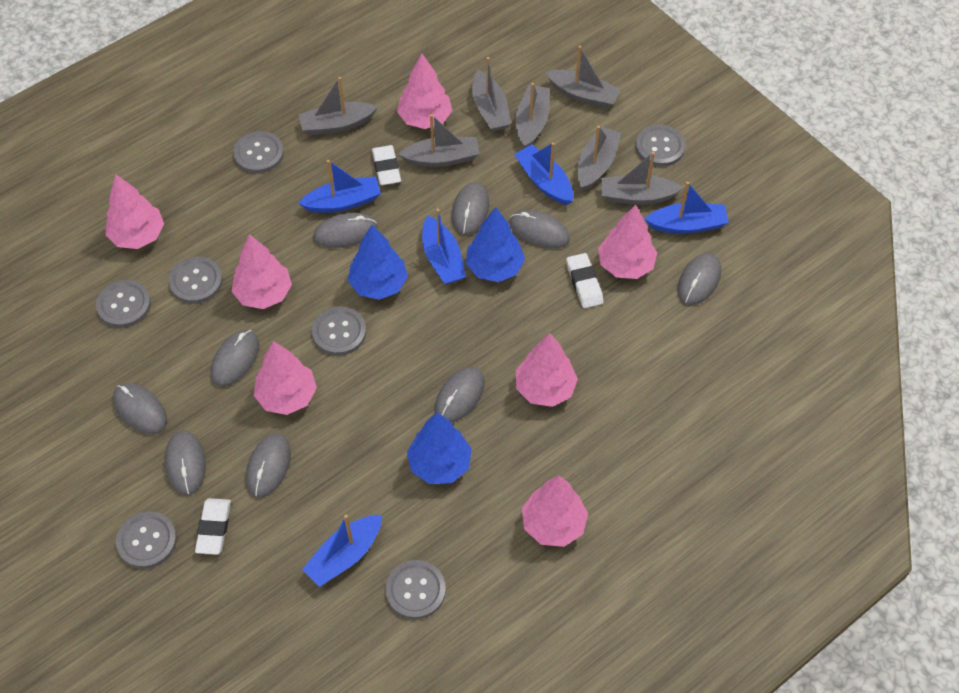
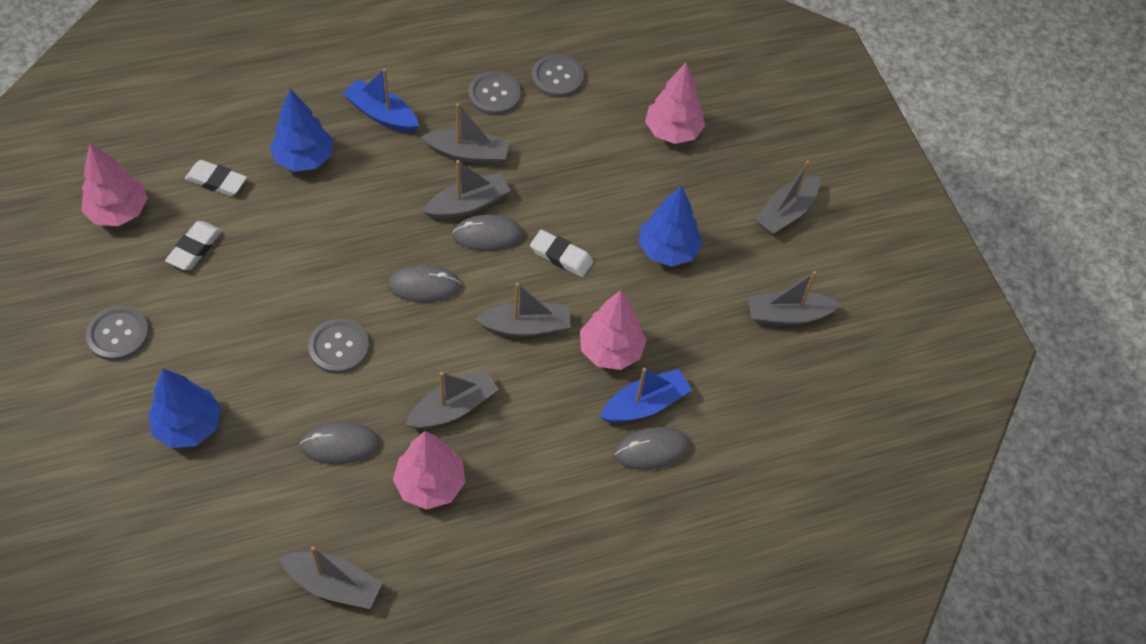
blue boat: [298,160,381,213] [302,515,382,587] [422,209,466,284] [514,142,573,205] [645,182,729,234] = 5 -> [342,68,419,132] [600,368,692,423] = 2
grey button: [96,280,151,328] [116,511,177,569] [169,257,223,304] [233,131,284,173] [312,307,366,356] [385,560,446,619] [635,125,685,167] = 7 -> [86,306,149,361] [308,318,369,374] [468,71,521,115] [532,54,584,98] = 4
grey mouse: [113,383,167,434] [165,430,206,495] [211,330,259,387] [246,433,291,498] [313,213,377,248] [435,367,485,423] [452,182,489,235] [509,210,570,249] [678,253,721,305] = 9 -> [300,422,380,464] [388,265,461,303] [452,214,524,251] [615,427,690,470] = 4
pink tree: [105,174,164,249] [231,234,292,309] [254,341,317,415] [397,54,452,129] [516,333,578,407] [522,476,588,547] [598,204,657,279] = 7 -> [81,144,148,226] [393,431,465,510] [580,290,647,370] [645,63,705,144] = 4

